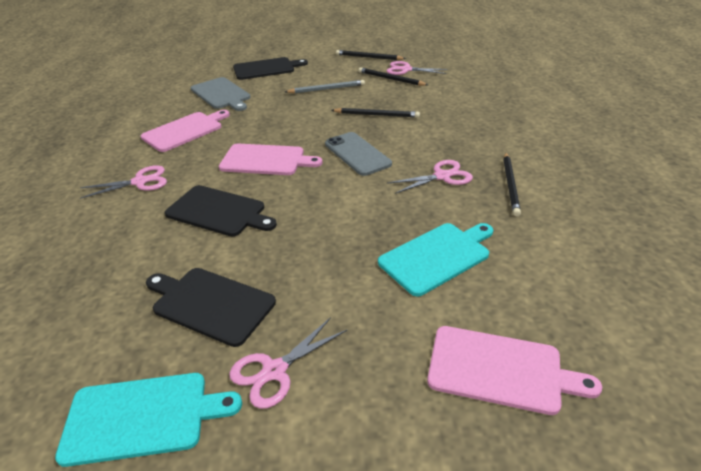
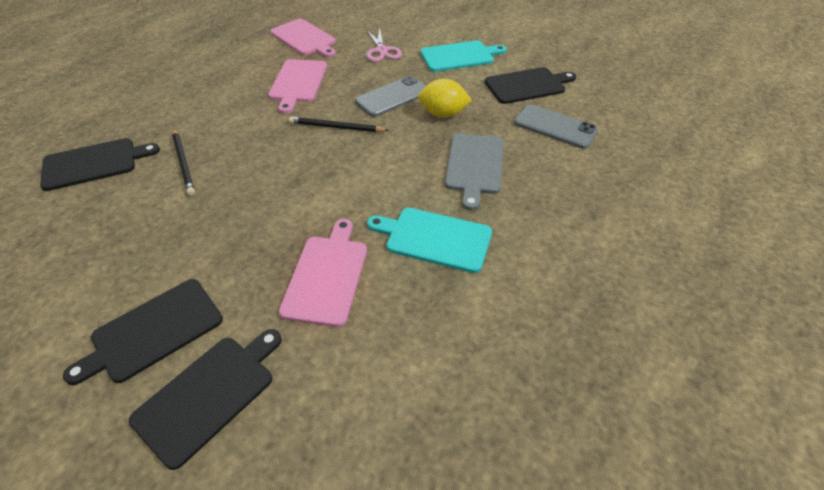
black cutting board: [146,268,276,347] [165,185,277,236] [233,57,308,80] = 3 -> [40,138,160,191] [63,279,223,385] [129,329,282,470] [485,67,576,104] = 4
black pencil: [332,108,420,118] [336,50,406,60] [358,67,428,86] [503,152,521,216] = 4 -> [172,129,195,195] [289,117,389,132] = 2
grey pencil: [285,80,365,93] = 1 -> none = 0
grey phone: [325,132,392,176] = 1 -> [355,76,426,117] [514,104,598,149] = 2
pink scissors: [80,165,167,199] [229,317,347,409] [387,61,448,75] [387,160,473,194] = 4 -> [366,27,402,62] = 1
yellow lemon: none = 0 -> [418,79,472,117] = 1

